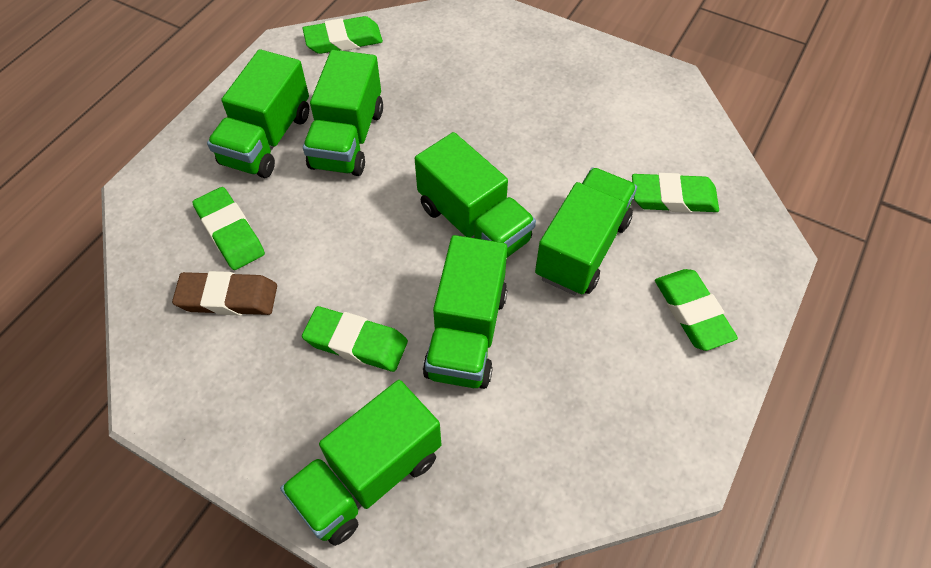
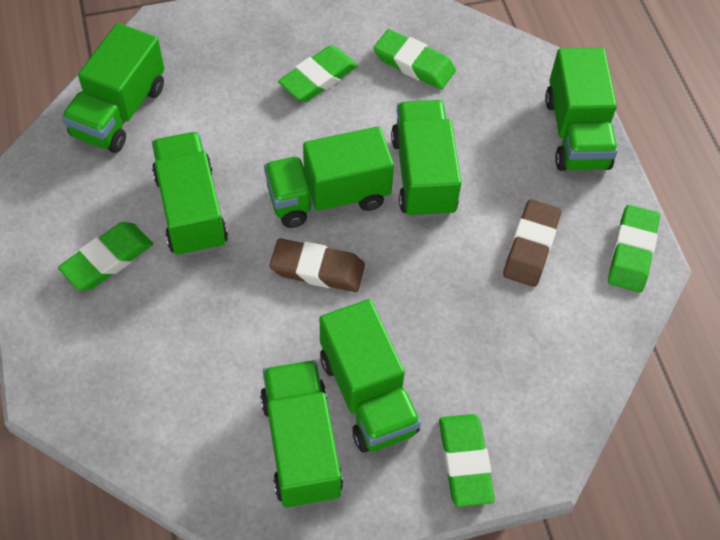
brown eraser: [172,271,277,315] = 1 -> [270,238,365,292] [503,199,561,287] = 2
green truck: [207,49,309,178] [280,380,441,546] [303,50,383,176] [415,132,536,257] [423,235,507,389] [535,167,637,295] = 6 -> [61,23,164,153] [152,132,228,257] [260,360,343,508] [264,126,394,228] [320,299,421,453] [391,100,461,219] [545,48,618,171] = 7

